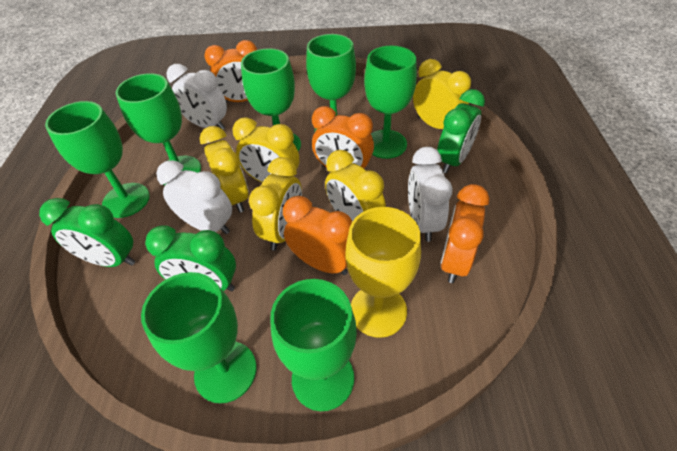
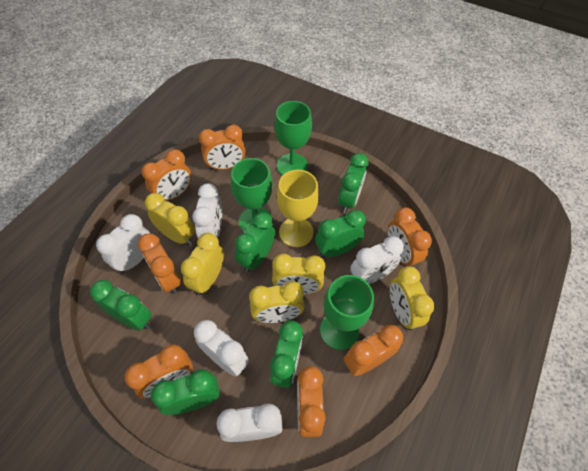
green clock: [39,198,136,267] [145,225,236,291] [437,89,485,173] = 3 -> [90,280,151,331] [151,369,220,415] [235,212,275,272] [270,320,303,388] [315,210,366,257] [338,153,369,213] = 6
green goblet: [45,101,150,218] [115,73,201,185] [141,272,256,403] [241,48,301,151] [270,279,357,411] [306,34,356,132] [364,46,417,159] = 7 -> [231,158,273,232] [275,101,312,175] [320,275,374,350] = 3
orange clock: [204,40,257,103] [283,196,352,275] [312,106,374,168] [441,184,489,283] = 4 -> [125,344,193,398] [138,234,181,294] [142,149,192,201] [199,125,246,170] [297,366,326,437] [344,325,403,376] [387,207,432,267] = 7
white clock: [156,160,232,234] [166,64,227,130] [408,147,453,242] = 3 -> [96,214,150,273] [192,183,222,238] [194,320,249,377] [217,404,283,442] [350,236,404,284] = 5

